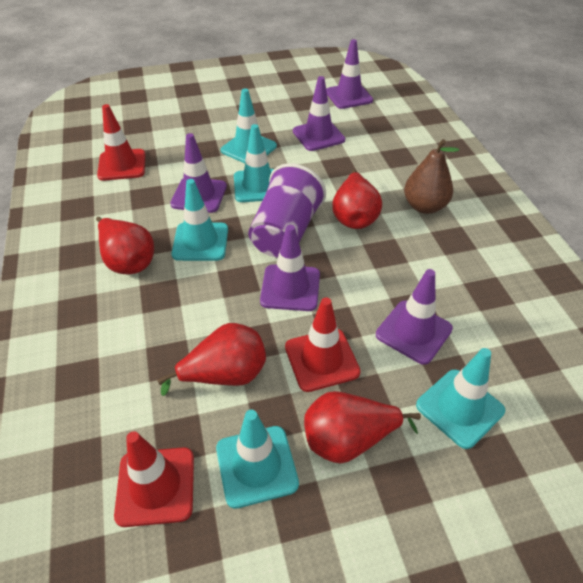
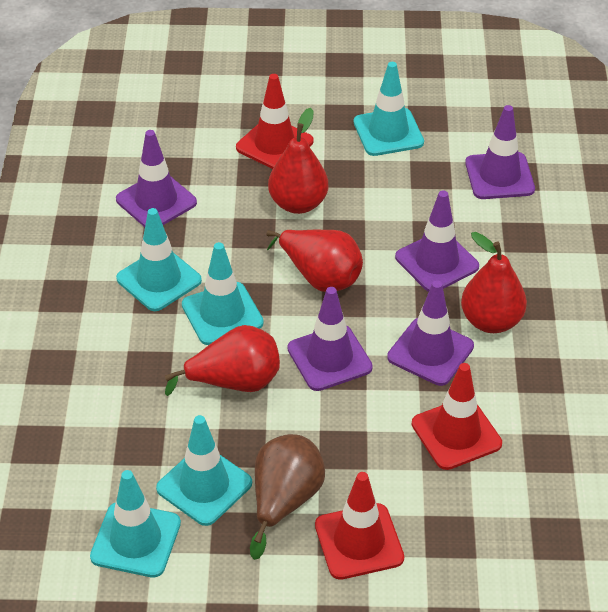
purple cup: [248,163,326,258] = 1 -> none = 0

